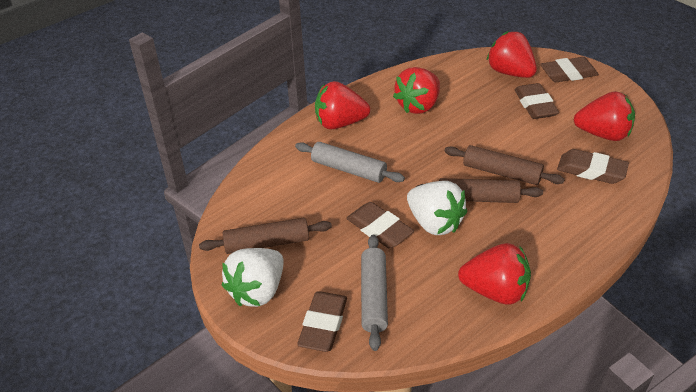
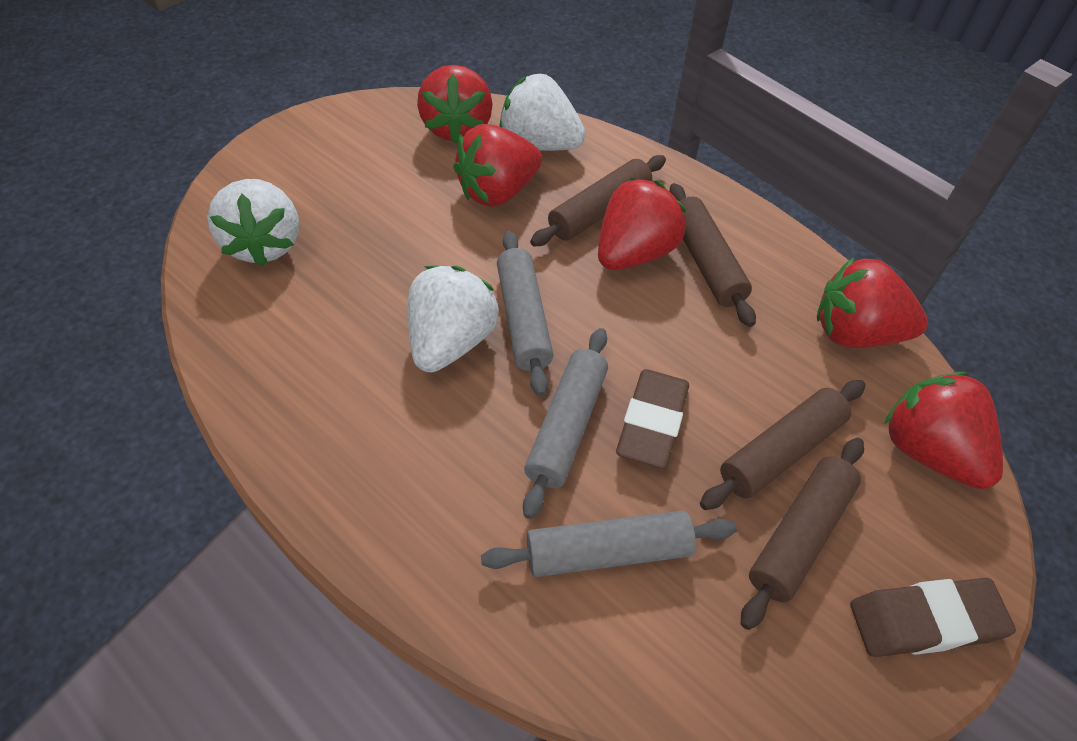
brown eraser: [297,291,347,352] [346,202,414,248] [515,83,559,119] [540,57,599,82] [557,149,629,184] = 5 -> [616,369,689,469] [850,578,1016,657] = 2
brown rolling pin: [199,218,332,254] [416,178,543,203] [445,145,565,185] = 3 -> [530,155,666,246] [669,183,756,327] [700,380,865,510] [741,438,864,630] = 4
grey rolling pin: [295,142,405,183] [361,235,388,351] = 2 -> [481,511,737,577] [497,231,554,396] [523,328,608,519] = 3
white strawberry: [222,248,284,307] [407,181,467,235] = 2 -> [207,179,299,266] [408,266,499,372] [499,74,586,151] = 3

